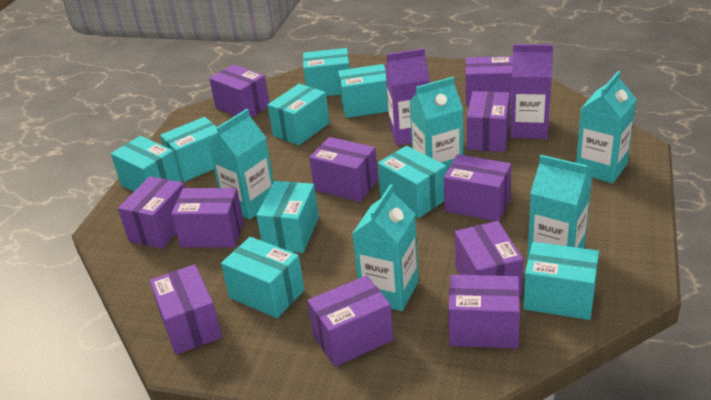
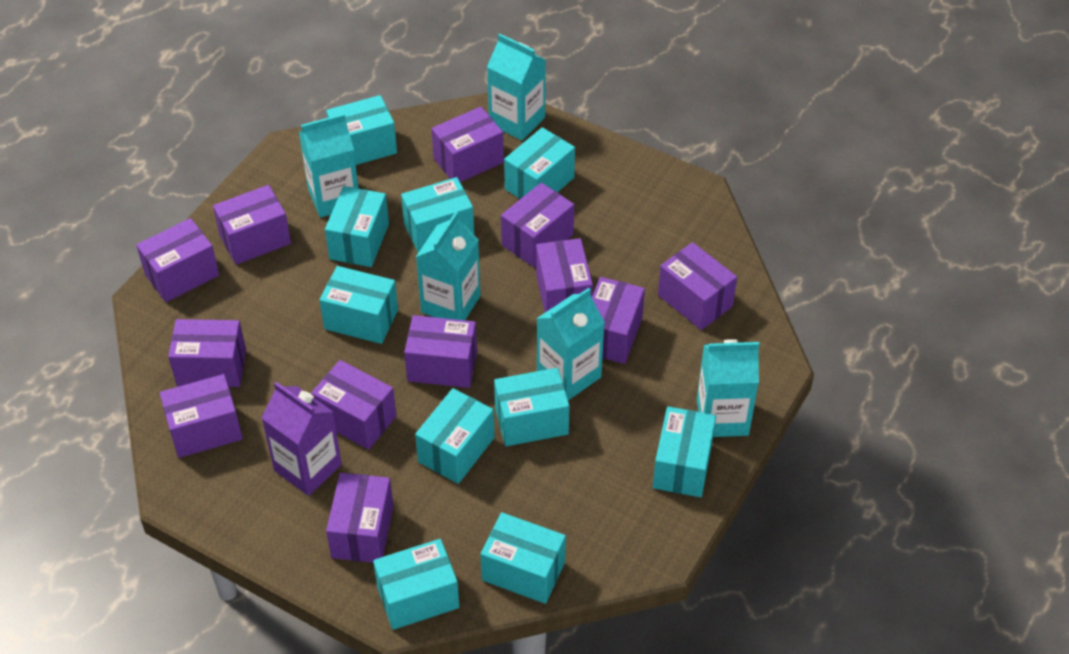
purple box: [118,176,185,249] [150,264,222,355] [171,188,244,248] [209,64,269,117] [308,275,394,367] [309,137,378,202] [444,154,511,221] [448,274,520,349] [455,221,523,296] [465,56,513,106] [467,91,510,152] = 11 -> [136,218,219,302] [160,374,243,458] [168,319,246,387] [213,185,291,265] [311,360,396,450] [326,473,394,563] [404,315,477,388] [432,107,504,182] [501,182,574,267] [536,238,593,312] [592,277,645,364] [658,242,737,330] = 12
purple carton: [385,48,430,146] [510,44,553,139] = 2 -> [262,382,342,496] = 1
turquoise box: [111,136,181,192] [160,117,218,182] [221,237,305,318] [256,181,319,253] [268,84,330,145] [303,48,350,96] [338,64,388,118] [378,146,446,218] [523,242,599,320] = 9 -> [320,266,398,344] [325,186,389,267] [326,95,397,165] [373,539,459,630] [401,177,474,253] [415,388,495,484] [480,512,566,604] [494,368,570,446] [504,127,575,199] [653,406,716,497] = 10

